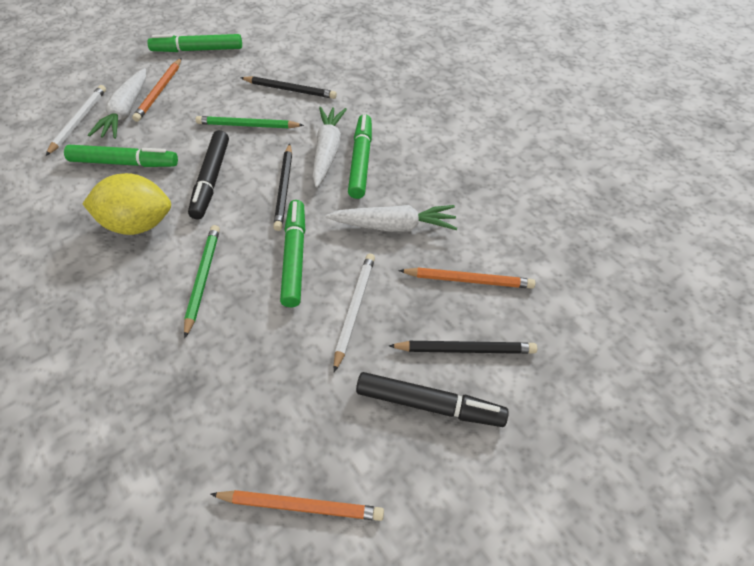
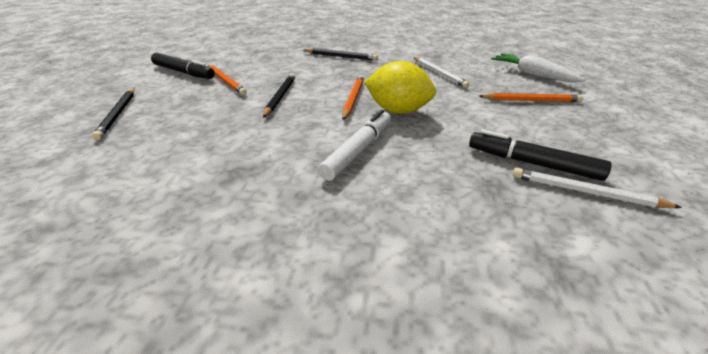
green marker: [64,145,178,167] [147,34,242,52] [280,200,305,307] [348,114,372,199] = 4 -> none = 0
green pencil: [184,225,220,339] [195,116,304,128] = 2 -> none = 0
white carrot: [88,68,146,139] [312,107,347,187] [326,205,457,232] = 3 -> [491,53,585,82] = 1
white marker: none = 0 -> [318,110,391,181] = 1

